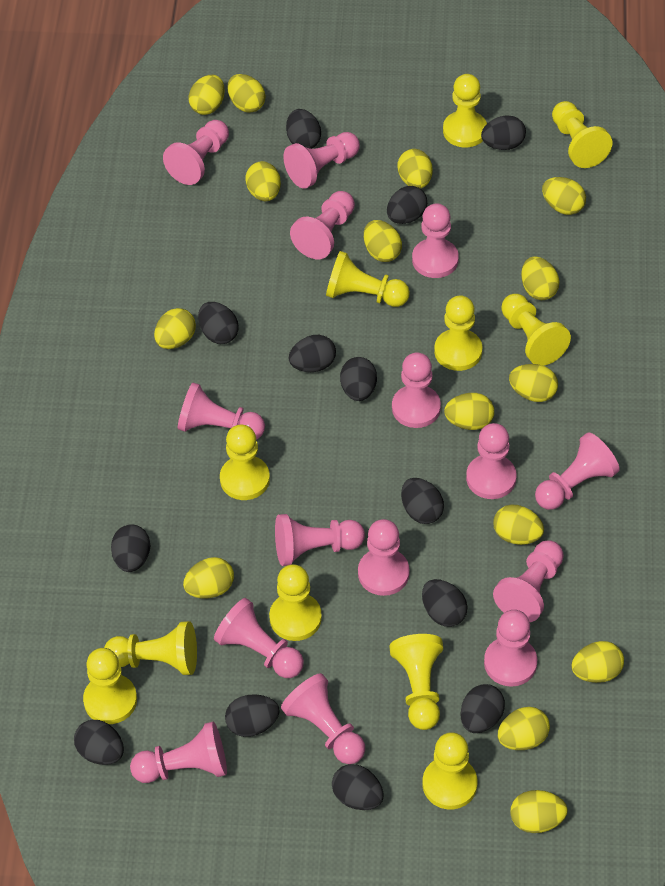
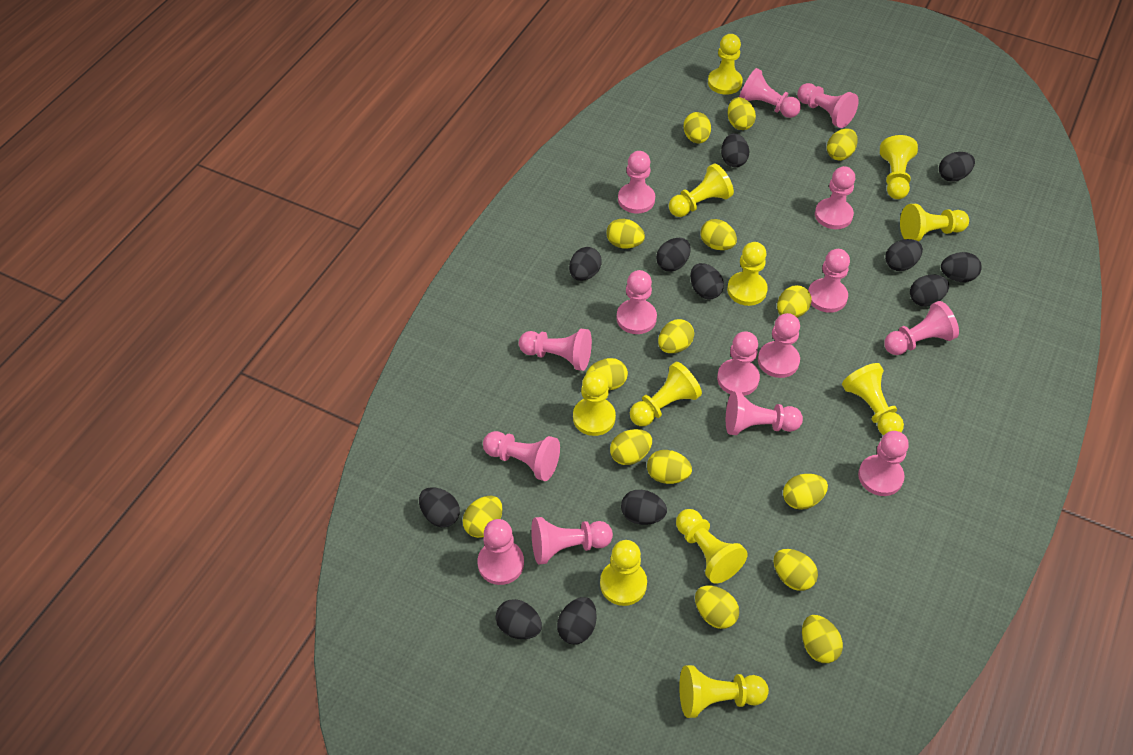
black egg: [74,720,124,765] [111,524,150,572] [198,302,239,344] [225,694,280,737] [286,109,321,149] [289,335,336,372] [332,764,384,810] [340,357,377,401] [387,186,427,224] [401,478,444,524] [422,579,467,627] [460,684,505,733] [481,115,526,150] = 13 -> [419,487,460,527] [496,599,542,639] [557,597,597,645] [569,247,602,281] [621,490,667,525] [656,238,691,272] [690,263,724,299] [721,133,749,167] [885,239,923,271] [910,274,949,307] [939,152,975,182] [941,252,982,282] = 12

